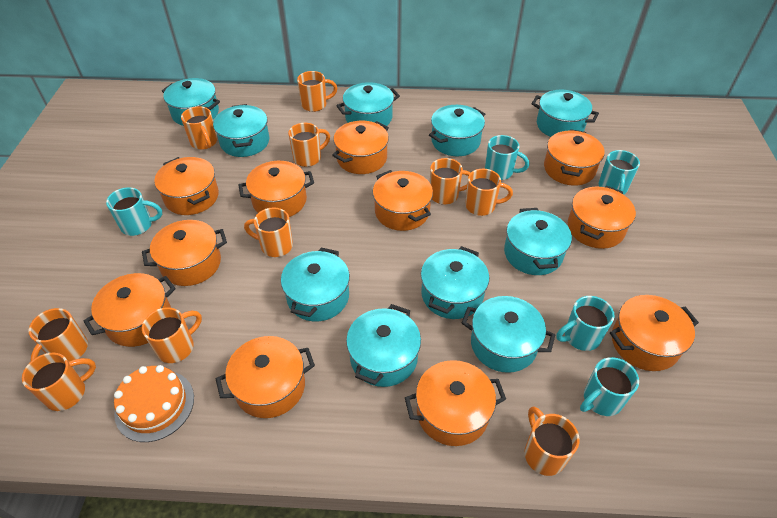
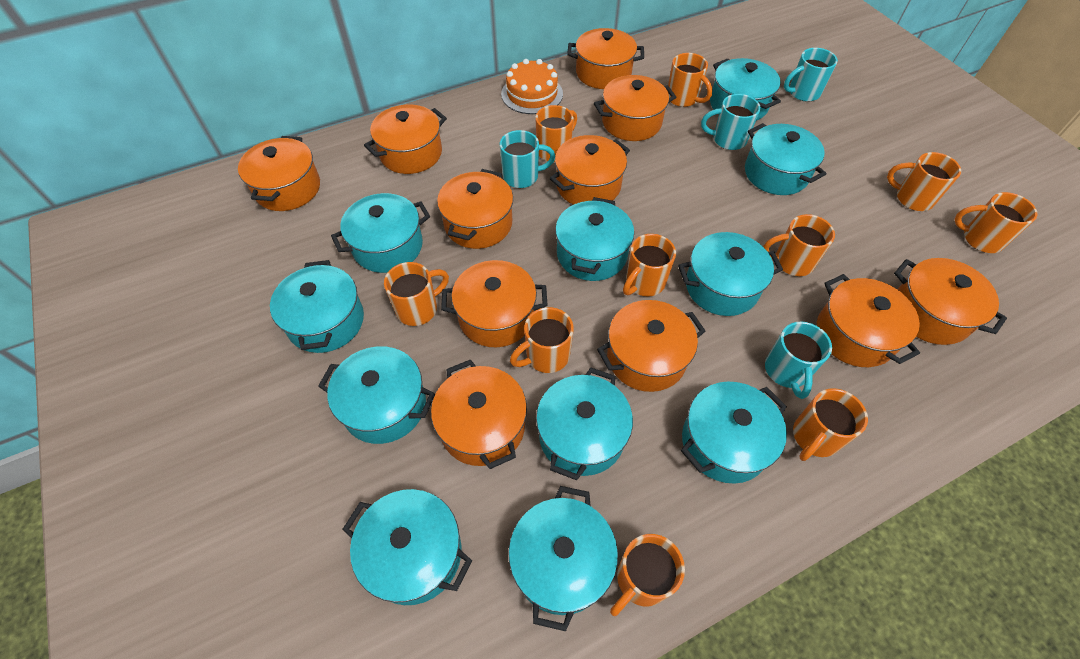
turquoise mug: [106,187,162,236] [485,135,529,180] [556,296,615,351] [580,357,639,416] [599,150,640,195] = 5 -> [500,130,555,188] [701,94,761,150] [765,321,832,399] [784,48,838,102] = 4
turquoise pot: [162,78,220,126] [213,104,269,157] [281,247,350,322] [336,82,400,126] [346,304,421,387] [421,246,489,319] [429,105,485,156] [462,296,555,373] [504,208,572,275] [532,90,599,137] = 10 -> [270,260,364,353] [318,346,435,444] [331,193,430,273] [343,489,472,605] [508,486,618,631] [536,367,633,480] [555,197,634,281] [678,232,783,316] [681,382,787,484] [710,58,781,121] [745,123,826,195] = 11

